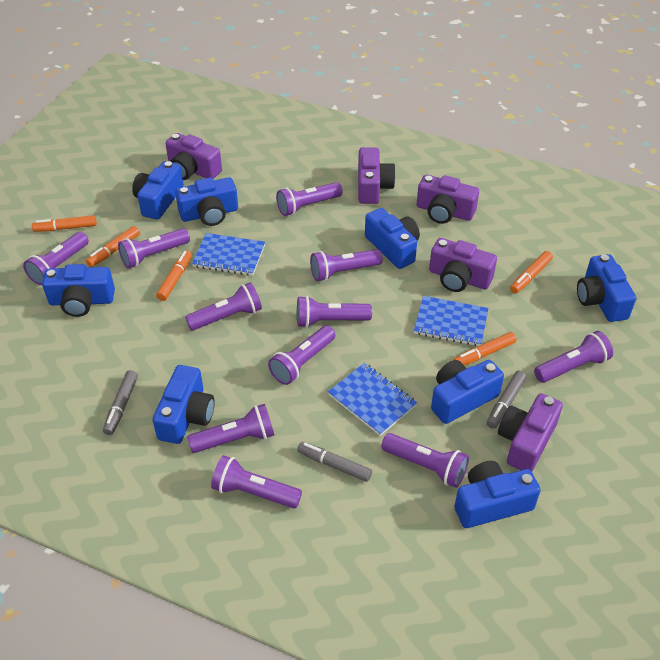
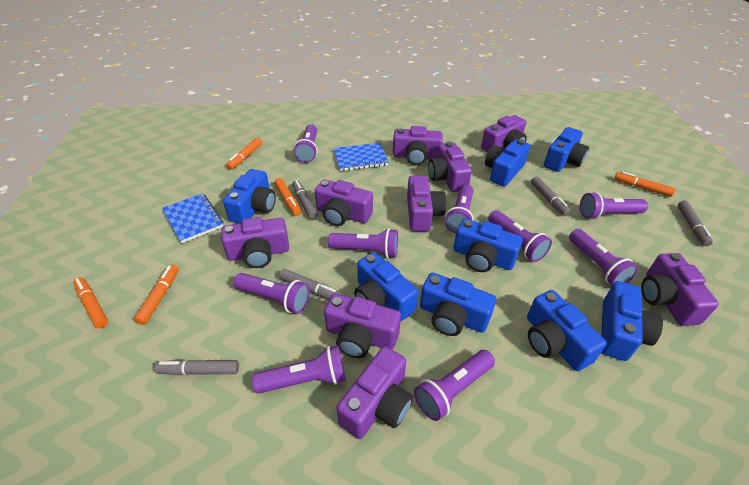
blue notebook: [192,233,265,276] [328,363,417,436] [414,296,489,346] = 3 -> [162,193,223,243] [334,143,389,171] = 2
grey marker: [103,370,138,435] [297,442,372,482] [487,371,526,429] = 3 -> [154,359,239,375] [279,269,342,300] [292,180,318,219] [531,176,571,216] [678,200,713,246] = 5
purple camera: [165,133,222,180] [358,147,396,204] [417,175,479,224] [429,238,497,292] [498,393,563,471] = 5 -> [221,217,289,268] [315,180,373,226] [324,293,401,358] [336,346,413,439] [393,126,443,165] [407,176,446,231] [428,141,472,192] [481,115,527,152] [641,253,719,326] = 9
purple flashlight: [23,232,89,285] [118,228,190,269] [185,282,262,331] [188,404,274,453] [211,455,302,509] [268,325,335,385] [276,182,343,216] [297,296,372,328] [310,249,383,281] [381,433,469,488] [534,331,613,383] = 11 -> [233,273,309,314] [252,345,346,394] [294,125,318,163] [328,228,398,258] [414,350,495,421] [445,184,474,233] [488,210,552,262] [569,229,638,285] [580,192,648,219] = 9

